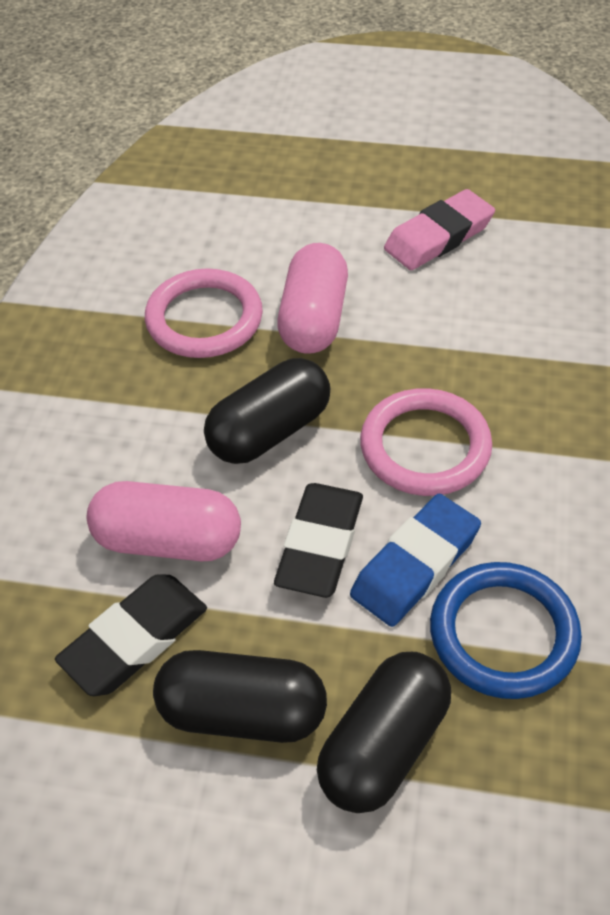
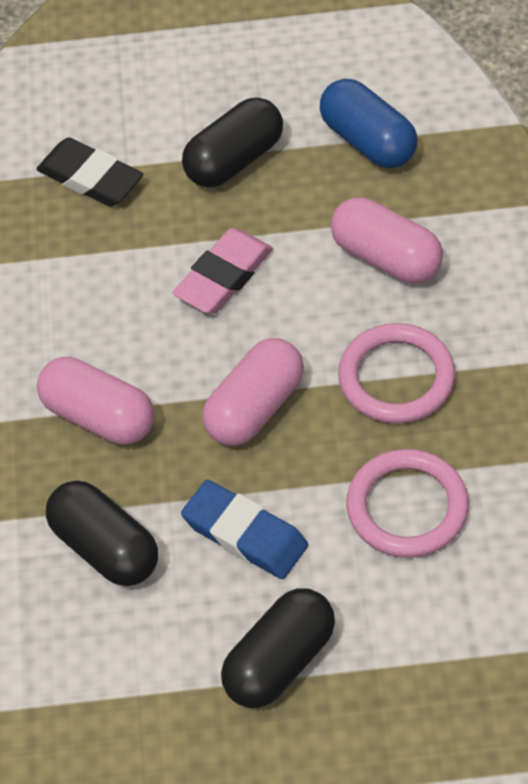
black eraser: [55,574,207,696] [274,483,363,598] = 2 -> [36,137,144,207] = 1
blue capsule: none = 0 -> [320,79,417,169] = 1
blue ring: [430,562,582,699] = 1 -> none = 0
pink capsule: [87,481,241,561] [277,243,348,354] = 2 -> [37,357,154,445] [202,338,304,446] [331,198,443,283] = 3

